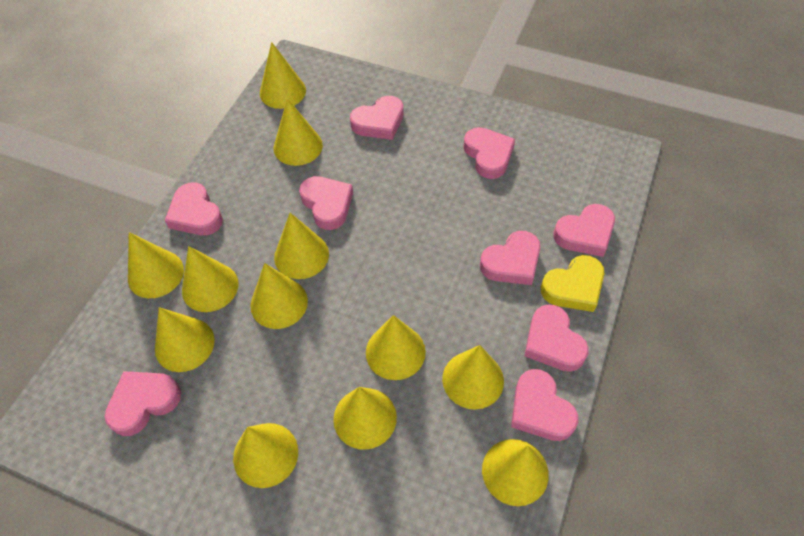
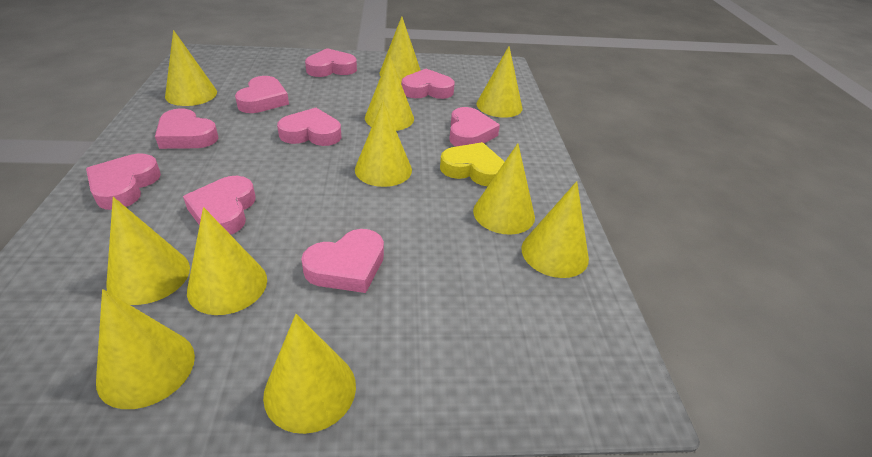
yellow cone: [128,232,184,298] [155,307,215,372] [182,246,238,312] [233,423,298,488] [251,263,308,329] [260,42,306,109] [274,98,323,166] [274,213,329,279] [333,387,397,450] [366,315,426,380] [442,345,504,409] [482,439,549,506] = 12 -> [96,289,195,409] [106,197,190,305] [165,30,217,106] [187,207,267,315] [263,314,356,434] [355,101,412,187] [365,55,414,131] [379,16,421,83] [473,143,535,235] [476,46,523,118] [521,181,589,278] = 11

